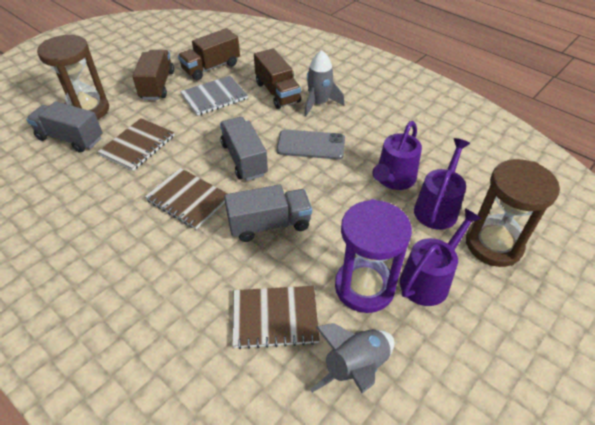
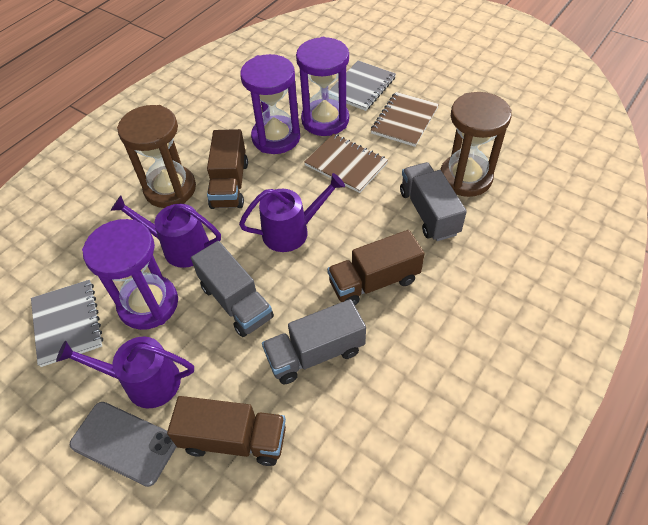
brown notebook: [98,118,175,171] [145,168,228,229] [232,286,320,349] = 3 -> [304,134,388,193] [371,92,439,147] = 2
grey notebook: [180,76,248,116] = 1 -> [31,280,103,367] [329,61,396,111] = 2
grey rocket: [304,50,344,117] [310,323,395,394] = 2 -> none = 0
purple hourglass: [335,199,412,313] = 1 -> [82,219,178,330] [240,54,300,154] [296,37,349,136] = 3

